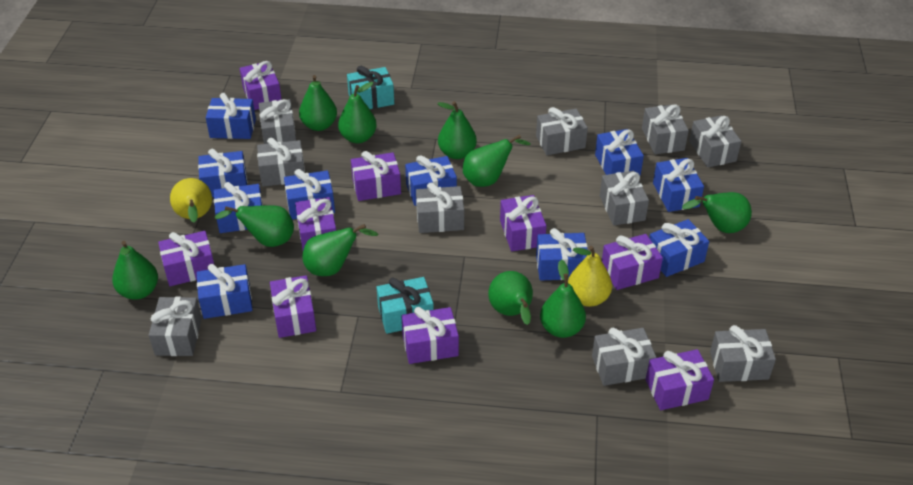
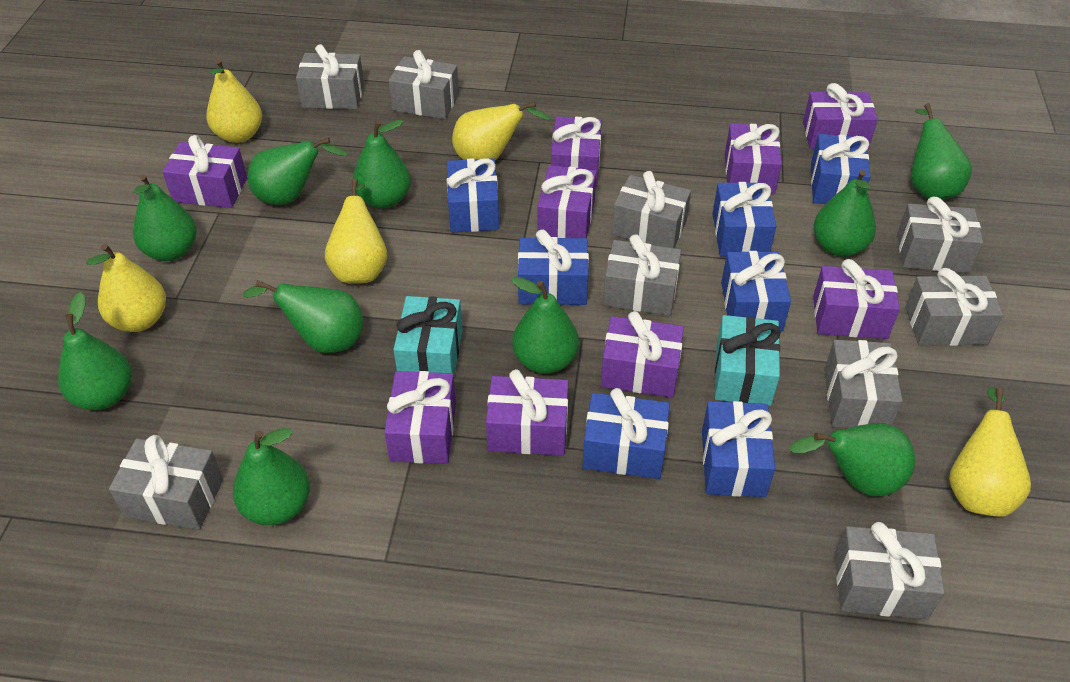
blue gift: [197,264,253,319] [198,149,248,197] [206,93,256,139] [214,182,263,233] [284,169,335,220] [405,155,457,206] [536,228,588,281] [595,129,644,176] [649,219,709,277] [653,158,704,212] = 10 -> [447,158,499,232] [518,229,589,305] [582,388,670,479] [702,401,775,497] [713,182,776,257] [721,251,791,331] [811,134,870,204] = 7
grey gift: [149,297,202,356] [257,138,305,187] [259,99,296,144] [416,182,464,233] [536,107,588,155] [592,328,656,386] [600,171,649,226] [642,104,689,154] [689,115,741,167] [710,325,776,382] = 10 -> [109,435,223,530] [296,44,364,109] [389,50,459,119] [603,234,681,316] [612,171,691,248] [824,340,903,428] [835,522,945,619] [897,197,983,273] [905,268,1003,346] = 9
yellow pear: [170,178,212,223] [568,246,612,307] = 2 -> [86,244,166,332] [206,59,262,143] [325,178,387,284] [452,101,551,160] [949,387,1031,517] = 5

